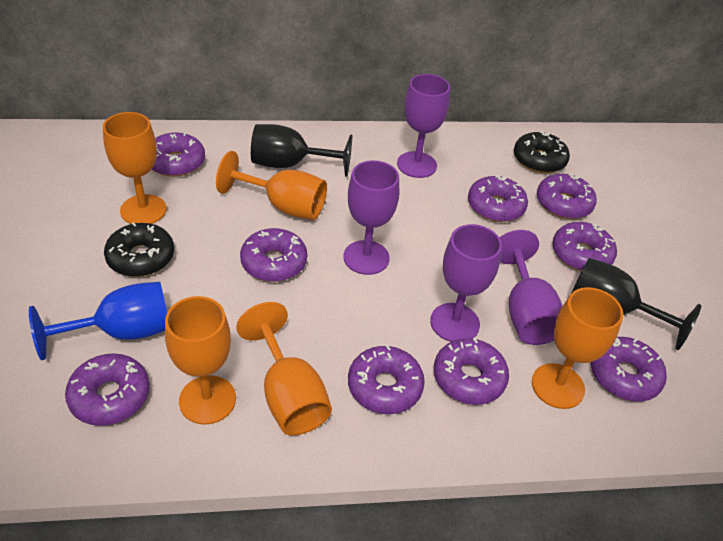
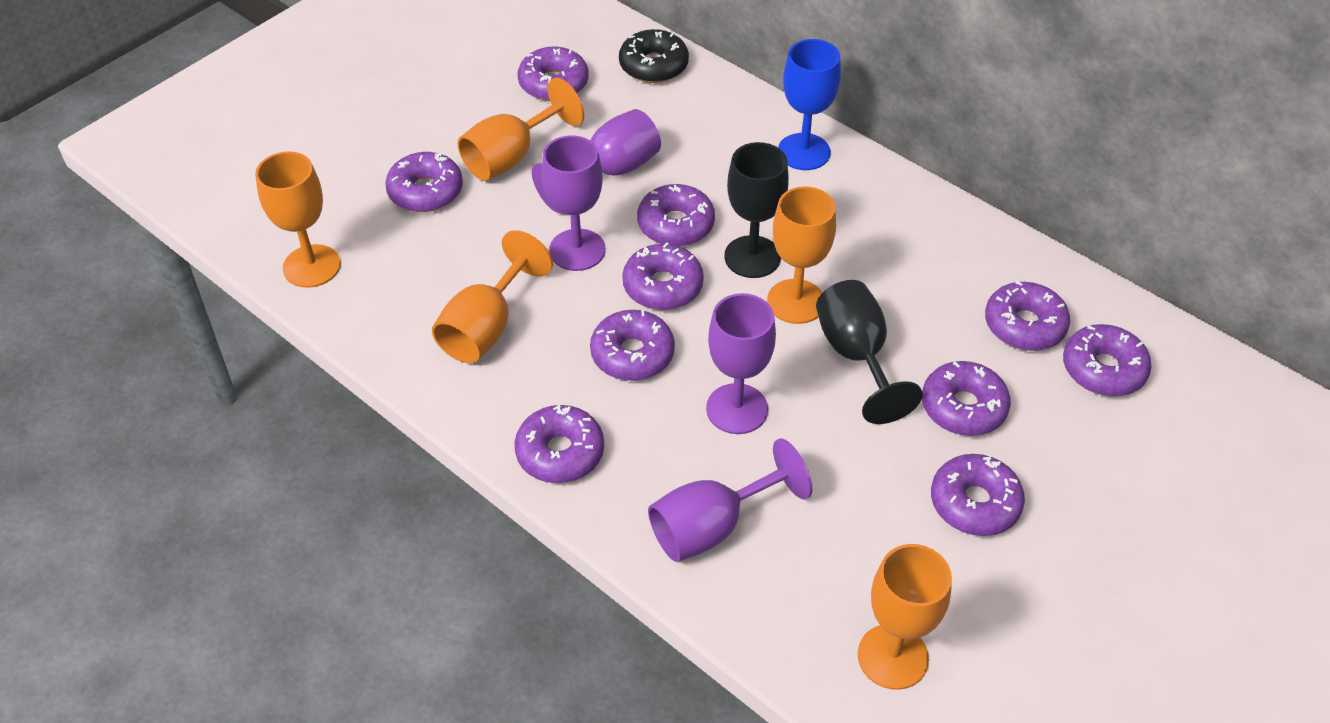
black donut: [104,222,174,277] [514,131,570,173] = 2 -> [619,29,689,83] = 1
purple donut: [65,353,150,426] [152,132,205,177] [240,228,307,282] [348,345,425,414] [434,338,509,405] [468,175,528,222] [537,174,597,219] [552,222,617,271] [591,337,667,401] = 9 -> [385,152,463,212] [515,405,604,483] [517,47,589,101] [590,310,675,381] [622,243,704,310] [637,184,715,246] [922,361,1011,436] [931,454,1025,536] [985,281,1070,351] [1063,324,1151,396] = 10

